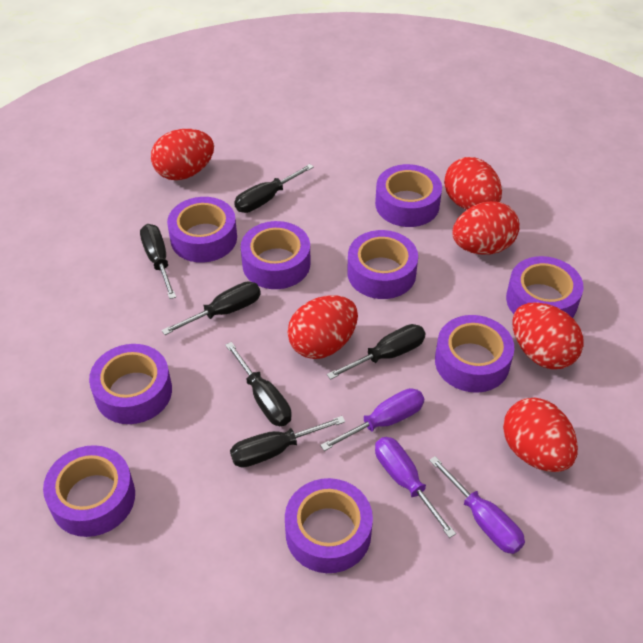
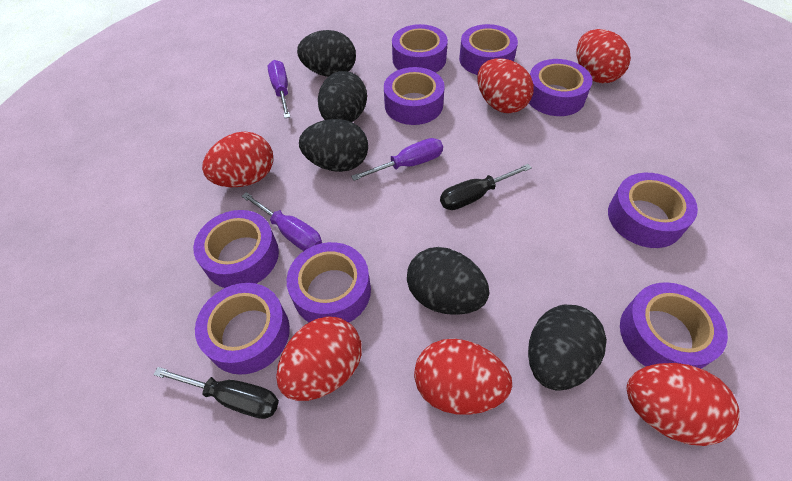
black egg: none = 0 -> [297,30,356,77] [299,119,368,172] [318,71,367,122] [407,247,489,315] [528,305,607,391] = 5
black screwdriver: [140,224,176,299] [162,281,261,335] [225,342,292,426] [230,416,345,467] [234,164,314,213] [327,324,425,380] = 6 -> [153,367,279,419] [440,164,532,210] = 2

